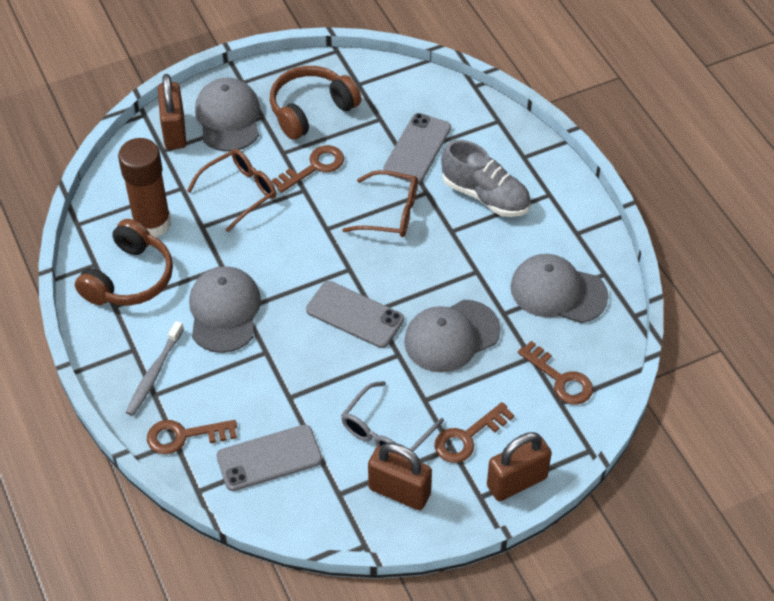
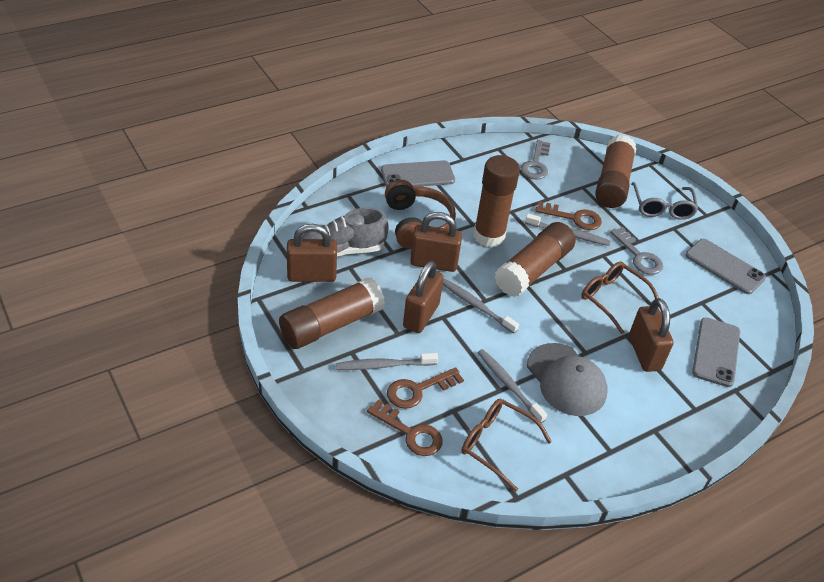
brown glue stick: [118,138,171,238] = 1 -> [279,278,385,349] [474,155,520,247] [495,222,576,297] [595,135,637,208] = 4
brown headphones: [75,219,173,306] [270,66,361,140] = 2 -> [385,180,456,249] = 1
brown key: [147,420,237,454] [272,145,344,193] [434,402,514,463] [518,341,593,405] = 4 -> [367,399,442,456] [387,367,464,409] [535,201,602,230] = 3
brown padlock: [158,74,186,150] [368,442,432,510] [487,432,552,501] = 3 -> [287,224,337,282] [403,261,444,333] [410,212,462,272] [629,298,674,372] = 4
grey cap: [189,266,261,353] [195,78,260,152] [404,300,501,373] [511,254,608,323] = 4 -> [527,343,607,416] = 1
grey key: none = 0 -> [520,140,550,179] [610,227,663,275] = 2
grey toothbrush: [126,321,184,416] = 1 -> [336,353,438,370] [443,279,519,334] [477,349,547,423] [525,214,610,246] = 4

